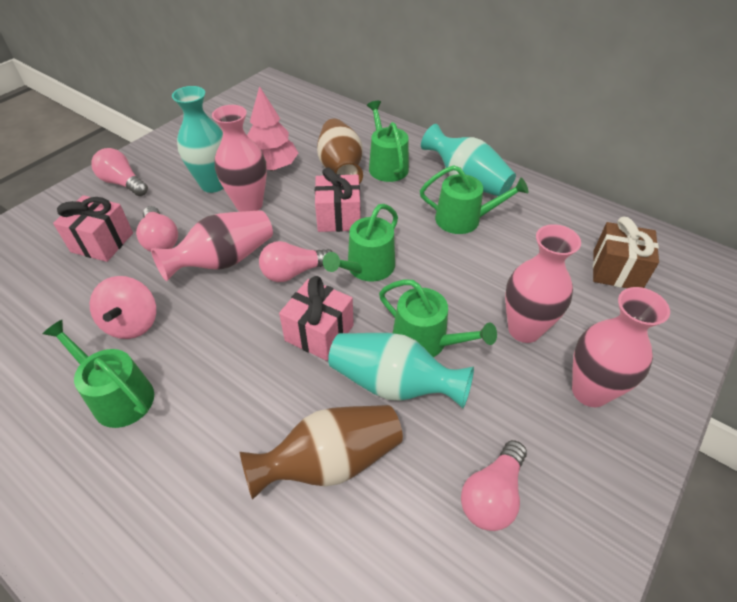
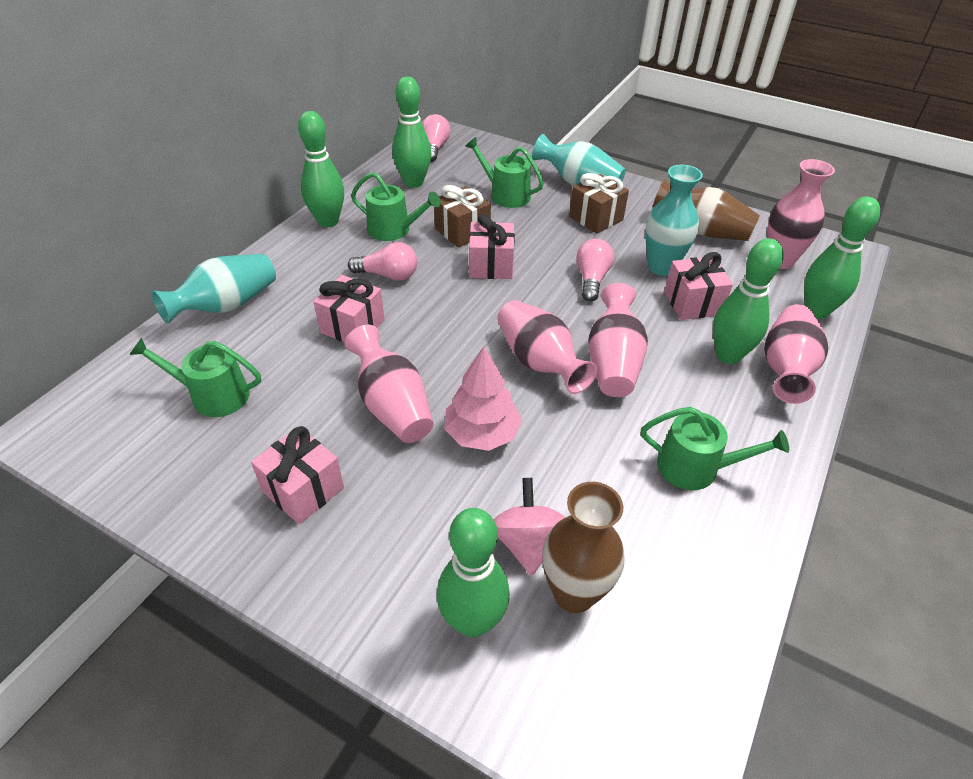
brown gift: [593,217,659,288] = 1 -> [434,185,491,247] [569,173,629,234] = 2
green bowling pin: none = 0 -> [298,111,344,227] [392,76,432,188] [437,508,510,637] [713,238,784,364] [804,196,880,319] = 5
green watering can: [42,320,154,428] [323,204,398,282] [367,101,409,182] [379,280,497,357] [420,165,529,234] = 5 -> [129,337,261,417] [351,172,441,241] [465,137,544,208] [641,407,789,490] = 4
pink gift: [53,195,133,262] [279,276,354,361] [315,167,361,232] = 3 -> [251,426,344,524] [313,275,385,342] [469,214,515,279] [664,252,733,320] = 4
pink light bulb: [91,148,148,196] [136,206,178,252] [259,241,333,282] [461,440,527,531] = 4 -> [348,242,417,281] [422,114,450,162] [576,239,614,302] = 3
pink vase: [151,210,273,281] [212,105,267,212] [505,224,581,343] [572,287,670,407] = 4 -> [345,325,433,443] [497,300,597,394] [588,283,648,397] [764,304,828,404] [767,159,835,269] = 5

